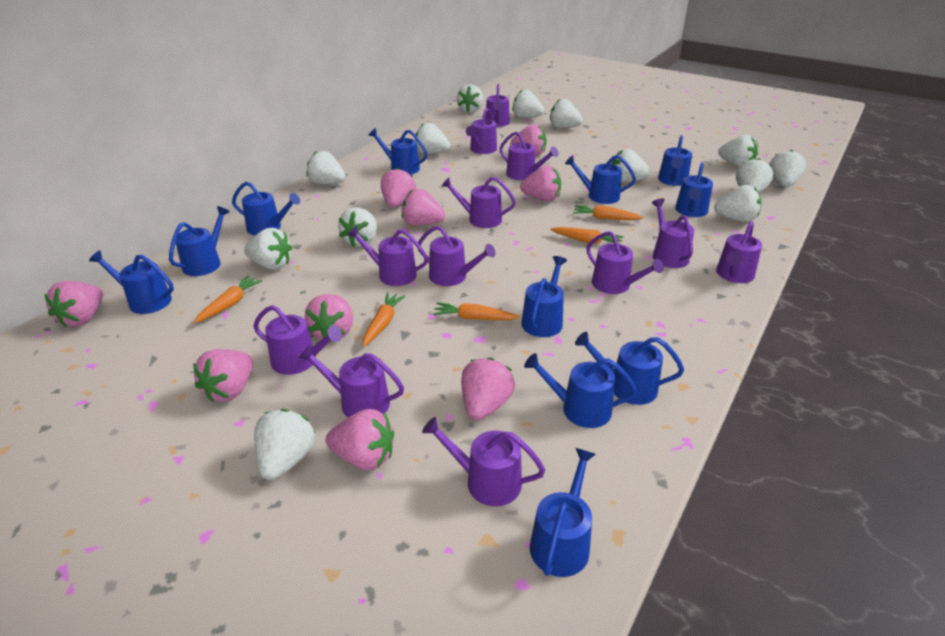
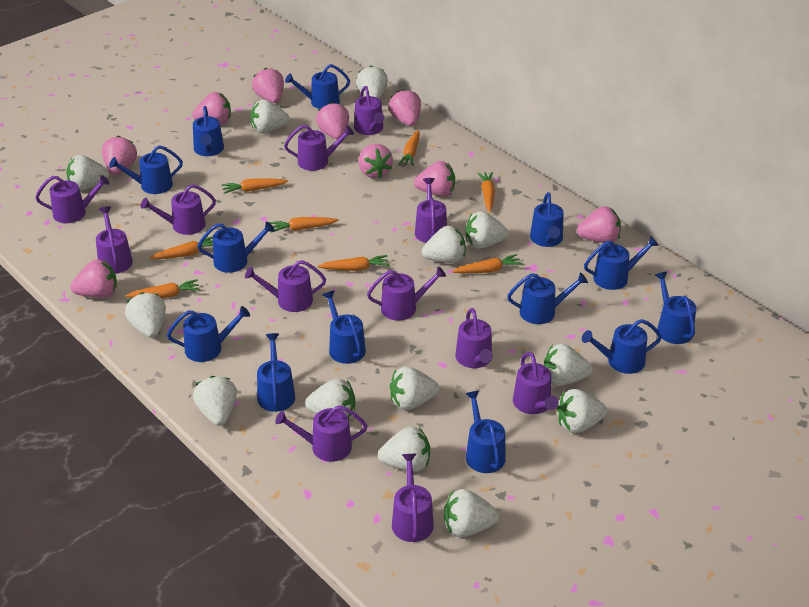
blue watering can: [89,250,174,314] [169,206,230,276] [232,182,300,235] [368,128,428,174] [521,256,567,337] [524,353,637,428] [530,448,596,577] [565,155,636,204] [575,332,684,405] [658,135,692,186] [675,163,713,217] = 11 -> [109,145,183,194] [167,306,250,362] [193,106,224,156] [198,222,275,273] [257,333,295,412] [285,64,350,109] [322,291,366,364] [465,391,506,473] [507,272,588,324] [530,192,564,247] [582,319,662,374] [584,237,659,290] [655,272,696,344] = 13
orange carrot: [194,276,262,323] [363,293,406,347] [433,302,520,320] [550,227,624,245] [573,205,644,220] = 5 -> [125,279,200,298] [150,236,213,259] [222,178,288,194] [269,217,339,233] [317,255,390,271] [398,130,420,166] [452,254,523,273] [477,172,495,212] = 8

